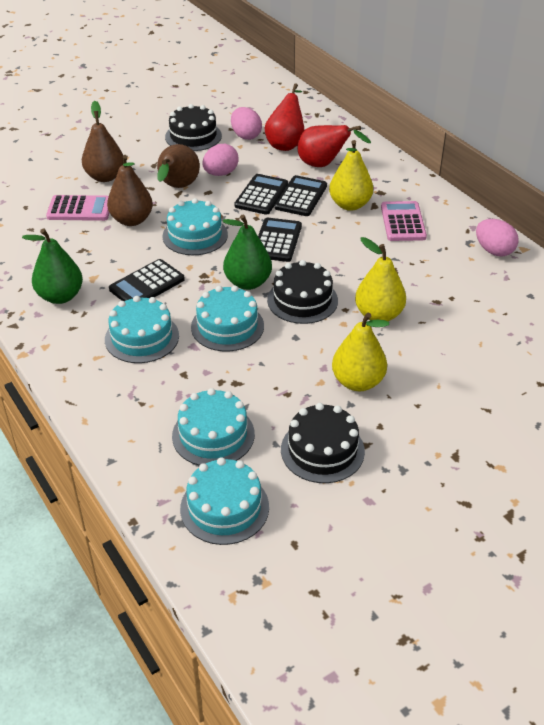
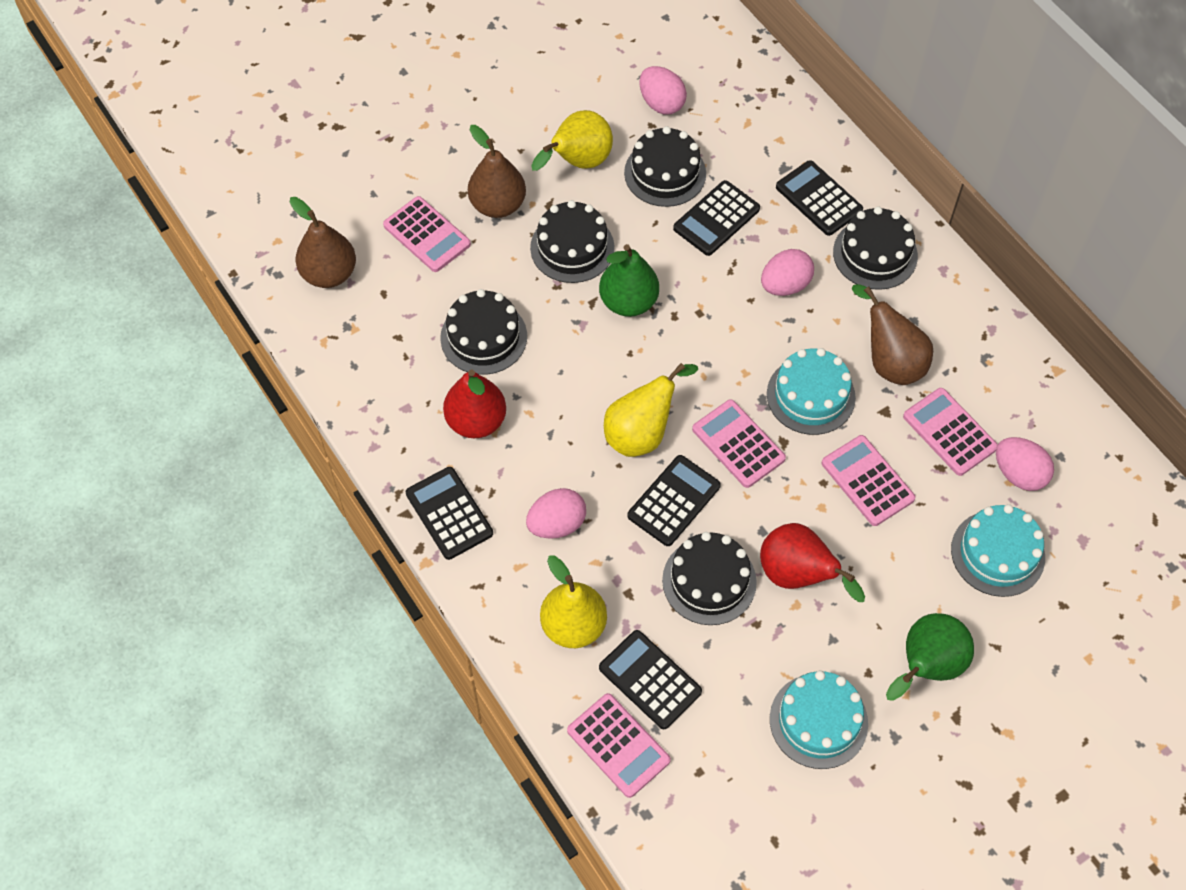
black cake: [165,104,222,151] [267,260,338,324] [281,403,365,483] = 3 -> [440,289,527,375] [530,200,614,283] [624,126,706,207] [662,532,757,625] [833,207,918,290] = 5
black calculator: [109,259,185,301] [234,174,288,215] [258,218,302,262] [275,175,327,216] = 4 -> [406,467,493,560] [599,630,702,729] [627,455,721,546] [673,180,760,256] [776,160,863,236] = 5
pink calculator: [46,195,109,221] [381,201,427,241] = 2 -> [383,196,471,272] [567,693,671,798] [692,399,786,488] [822,435,916,526] [903,388,998,476] = 5
pink egg: [202,144,239,176] [231,107,262,140] [476,219,519,256] = 3 -> [526,488,586,539] [639,66,687,115] [761,249,814,296] [996,437,1054,491] = 4
turquoise cake: [105,296,179,363] [163,198,228,255] [172,388,255,466] [180,457,269,545] [191,286,264,351] = 5 -> [767,348,856,435] [770,671,868,769] [951,504,1045,597] = 3

